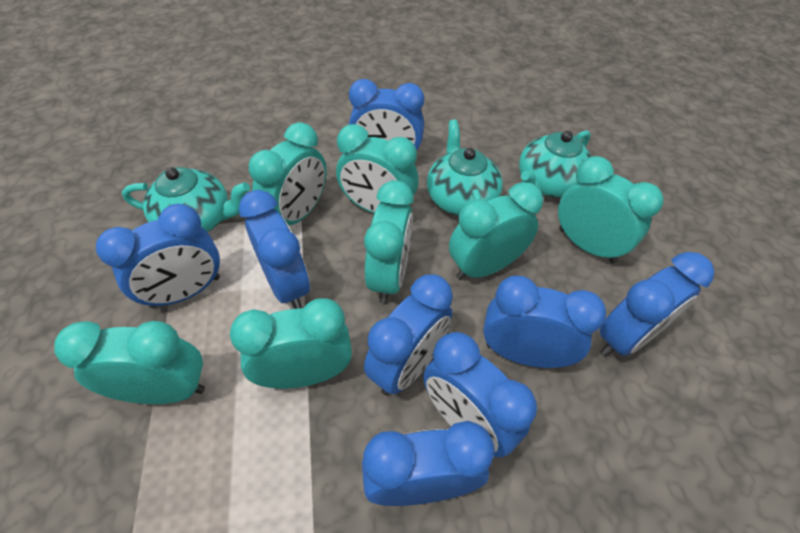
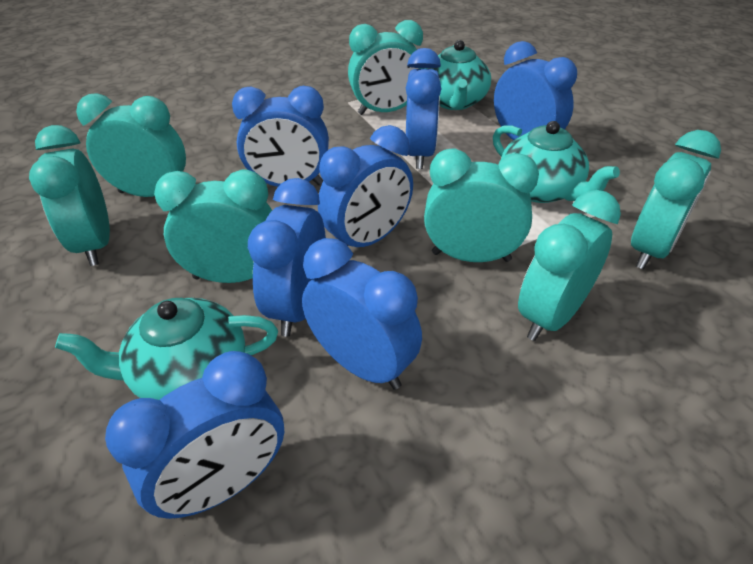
blue clock: [96,204,220,309] [239,190,310,309] [349,79,424,151] [362,421,495,506] [364,274,453,395] [423,332,537,458] [483,275,606,368] [599,252,714,357] = 8 -> [105,351,284,519] [232,86,329,187] [248,178,326,337] [302,238,422,390] [318,125,413,247] [406,48,441,169] [494,41,577,140] = 7

